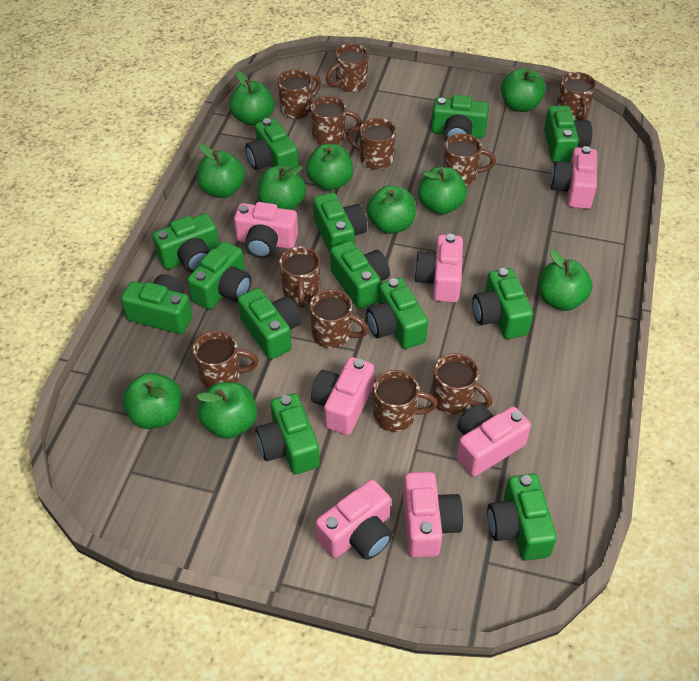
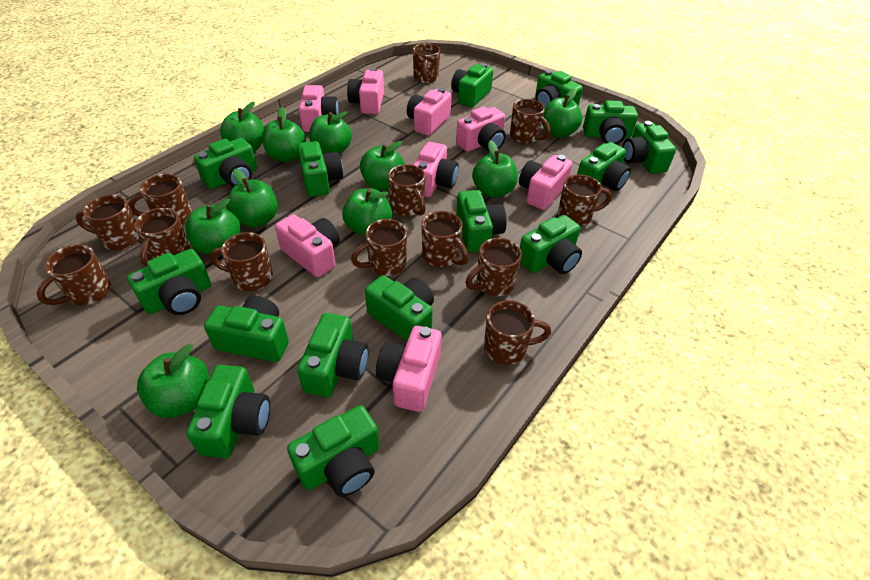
brown mug: [193,331,259,389] [277,69,321,119] [279,246,320,308] [309,289,369,348] [310,96,362,145] [326,44,369,92] [347,118,396,170] [373,370,438,432] [432,353,492,414] [443,134,496,185] [557,72,596,121] = 11 -> [37,245,111,305] [75,195,140,250] [128,174,192,224] [134,208,190,267] [210,232,273,291] [351,219,407,276] [388,164,426,216] [413,43,440,83] [422,211,469,267] [466,238,522,296] [484,300,551,365] [510,99,551,144] [558,174,612,226] = 13
green camera: [121,274,192,334] [152,213,219,273] [187,241,251,309] [238,288,301,359] [245,118,298,170] [255,393,320,474] [313,192,367,253] [330,241,390,309] [366,277,428,349] [431,95,489,140] [472,268,533,339] [487,473,557,561] [544,106,592,163] = 13 -> [127,249,211,315] [187,365,270,458] [194,138,257,189] [204,296,289,362] [287,405,380,497] [297,141,343,197] [297,313,369,397] [365,275,434,341] [451,63,493,107] [456,190,507,252] [520,215,582,274] [535,70,583,108] [577,142,631,191] [583,100,638,144] [622,121,676,174] = 15
pink camera: [234,202,298,259] [311,357,374,435] [316,480,393,560] [403,472,463,558] [414,234,463,302] [457,404,531,477] [550,146,597,209] = 7 -> [275,214,340,277] [299,85,339,132] [347,67,384,114] [376,326,442,412] [407,88,452,136] [413,142,459,197] [456,106,506,152] [519,155,572,210] = 8

